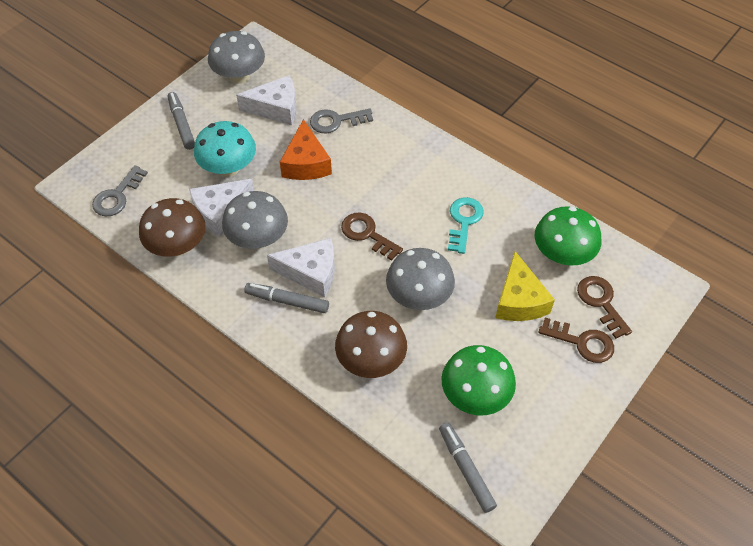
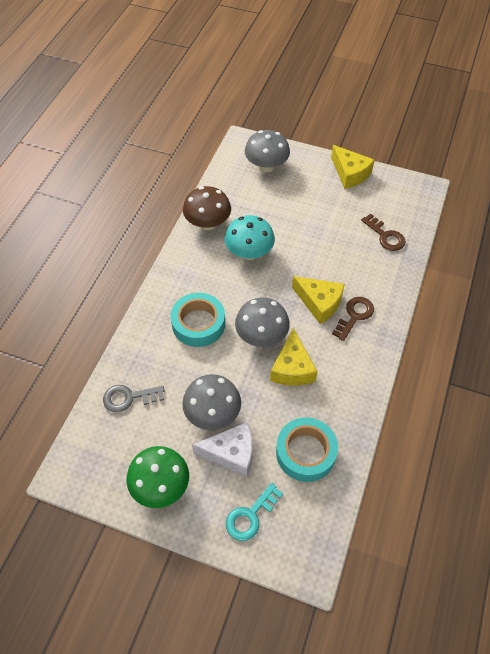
brown key: [341,213,403,261] [538,317,614,363] [577,276,632,339] = 3 -> [332,297,374,341] [361,213,406,251] = 2
brown mushroom: [139,198,206,257] [335,311,407,378] = 2 -> [183,186,231,230] = 1
green mushroom: [441,345,516,415] [535,206,601,266] = 2 -> [126,446,189,508] = 1
grey key: [92,165,148,216] [310,108,373,133] = 2 -> [103,385,165,412] = 1
grey marker: [168,92,195,150] [244,283,329,313] [439,423,497,513] = 3 -> none = 0
orange cheese: [280,119,332,180] = 1 -> none = 0
turquoise tape: none = 0 -> [171,293,225,347] [276,417,338,482] = 2
white cheese: [189,179,254,237] [236,75,296,125] [267,238,335,297] = 3 -> [192,422,252,477] = 1
yellow cheese: [495,251,555,321] = 1 -> [270,328,318,386] [292,276,345,324] [331,145,375,189] = 3

